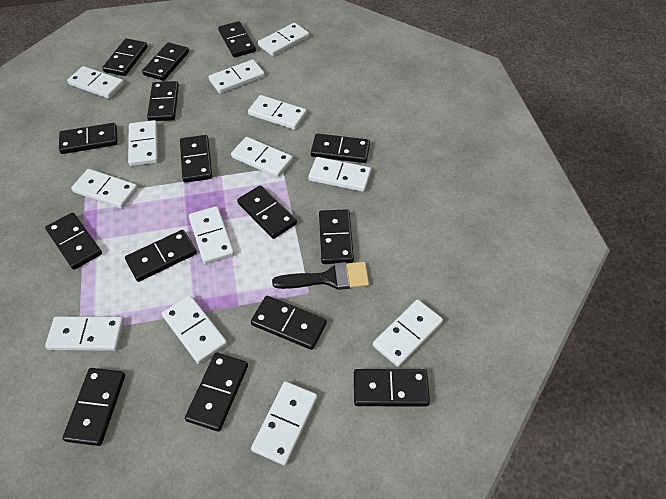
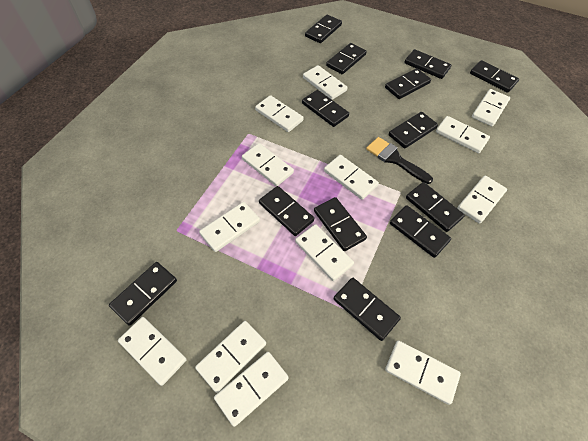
black domino: [45,213,102,270] [59,123,118,154] [63,368,125,446] [102,38,148,76] [125,230,197,282] [142,42,189,81] [147,81,179,121] [180,135,212,183] [185,353,248,432] [218,21,256,57] [237,185,297,239] [251,296,327,350] [311,133,370,163] [319,209,354,264] [354,369,430,407] = 15 -> [109,262,177,326] [259,186,314,236] [302,90,349,127] [305,15,342,43] [314,197,367,251] [326,43,367,74] [333,278,401,341] [385,68,431,99] [389,112,438,149] [390,205,451,258] [405,49,451,79] [406,182,465,232] [470,60,519,93] = 13

